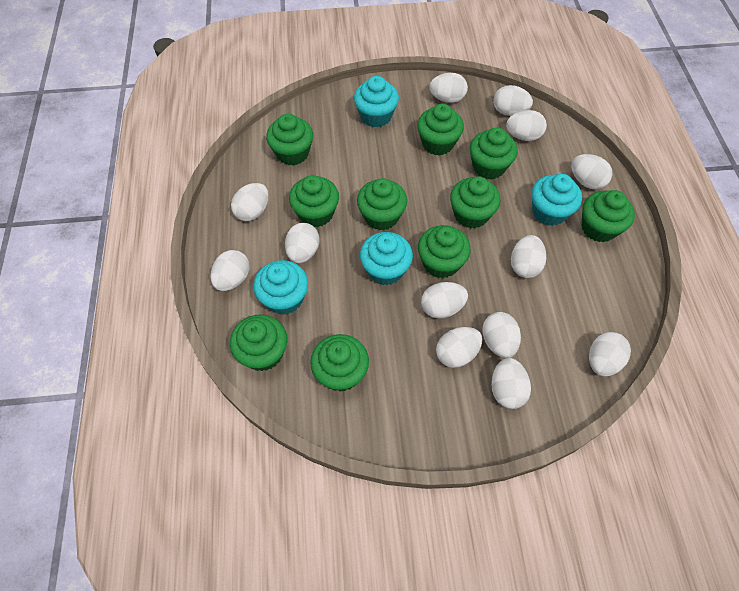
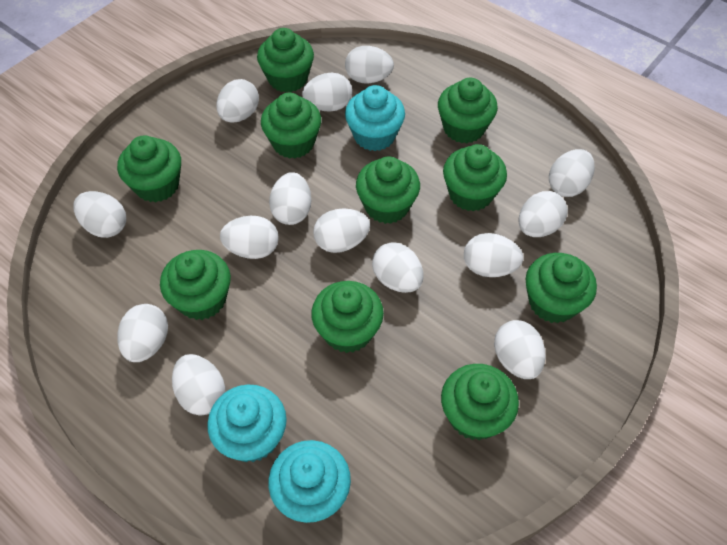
turquoise cupcake: [253,260,308,315] [354,76,399,127] [360,232,413,285] [531,174,582,226] = 4 -> [207,385,287,462] [268,440,351,523] [345,85,405,151] = 3
white egg: [211,250,250,291] [231,183,268,221] [285,223,319,263] [421,282,468,319] [430,73,468,103] [436,327,482,368] [482,312,521,358] [491,358,531,409] [493,85,533,116] [506,110,547,141] [511,235,546,278] [571,154,613,189] [589,332,631,376] = 13 -> [73,191,126,238] [117,304,168,362] [172,354,225,416] [216,79,259,123] [220,216,279,259] [269,172,312,225] [302,73,352,112] [313,208,370,253] [345,46,394,83] [372,242,423,293] [464,233,523,277] [494,320,546,379] [519,191,568,237] [549,149,595,197] = 14

